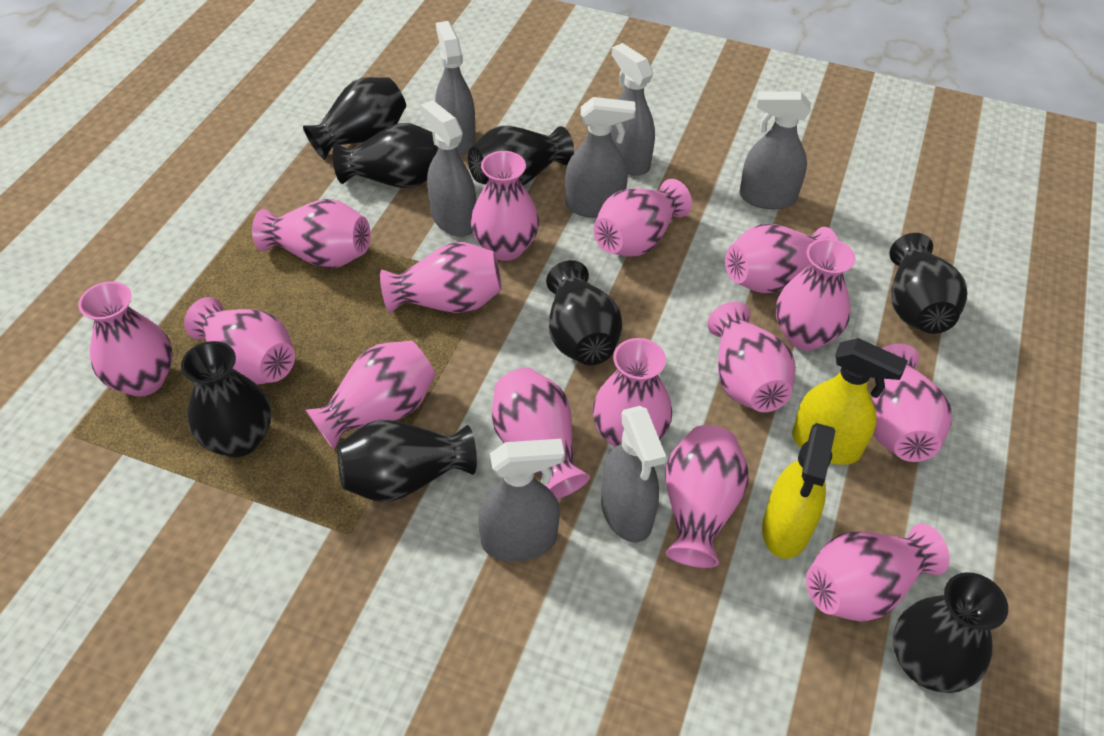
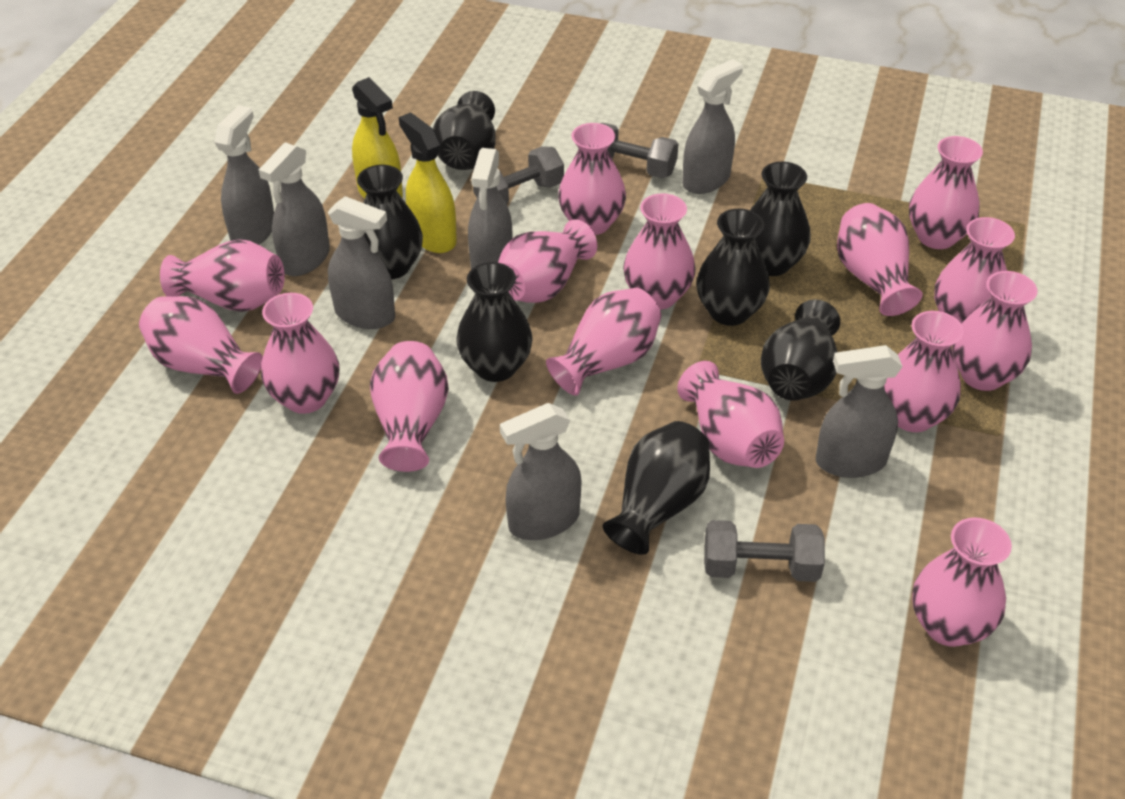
black vase: [181,341,271,457] [303,77,406,160] [332,123,439,188] [337,420,477,502] [468,126,574,186] [546,260,622,365] [890,233,967,334] [893,572,1008,693] = 8 -> [357,165,423,279] [433,91,496,170] [456,262,533,382] [603,421,710,555] [697,209,770,326] [750,162,811,276] [761,300,840,401] = 7
grey dumbbell: none = 0 -> [473,146,564,204] [600,123,678,178] [704,520,825,582] = 3

